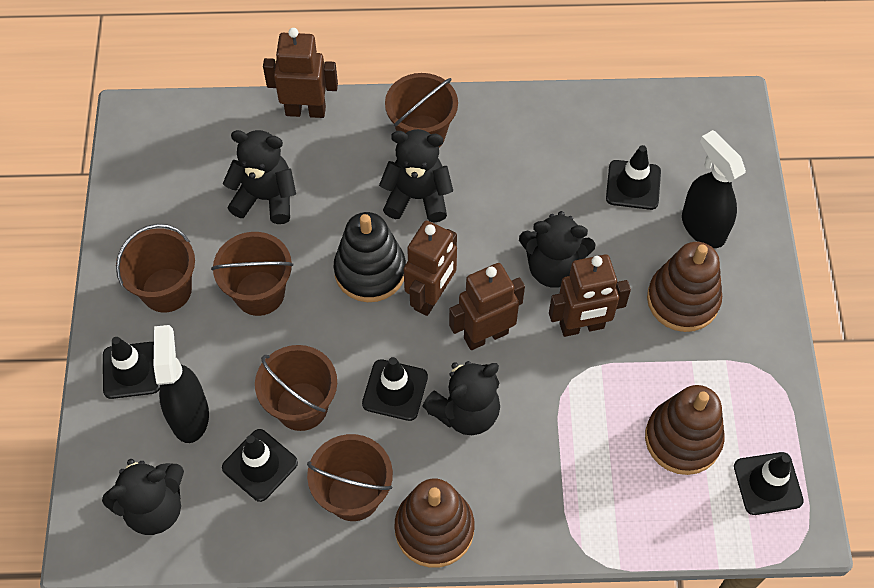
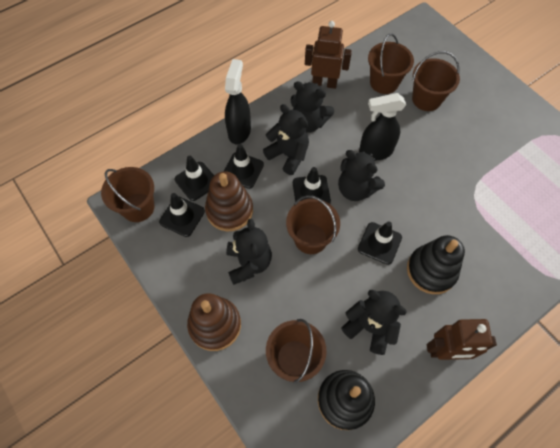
black stacking toy: [333,212,406,302] = 1 -> [318,370,375,430] [407,235,465,294] = 2
brown robot: [263,28,338,118] [403,221,457,316] [449,263,525,350] [549,254,631,337] = 4 -> [305,21,352,89] [427,319,497,360] = 2
brown stacking toy: [395,479,474,568] [645,385,725,475] [647,242,722,332] = 3 -> [187,293,241,351] [205,171,253,231] = 2

